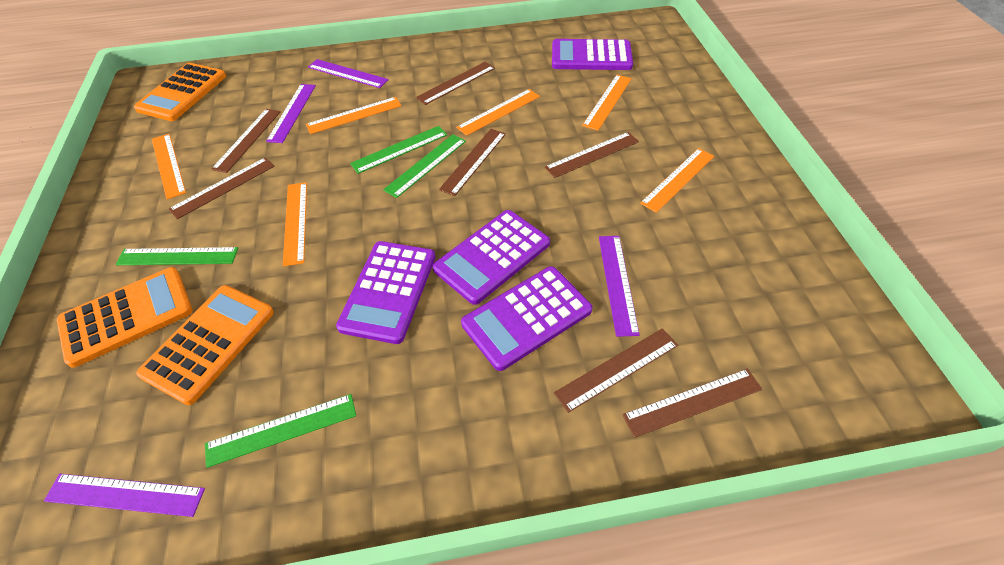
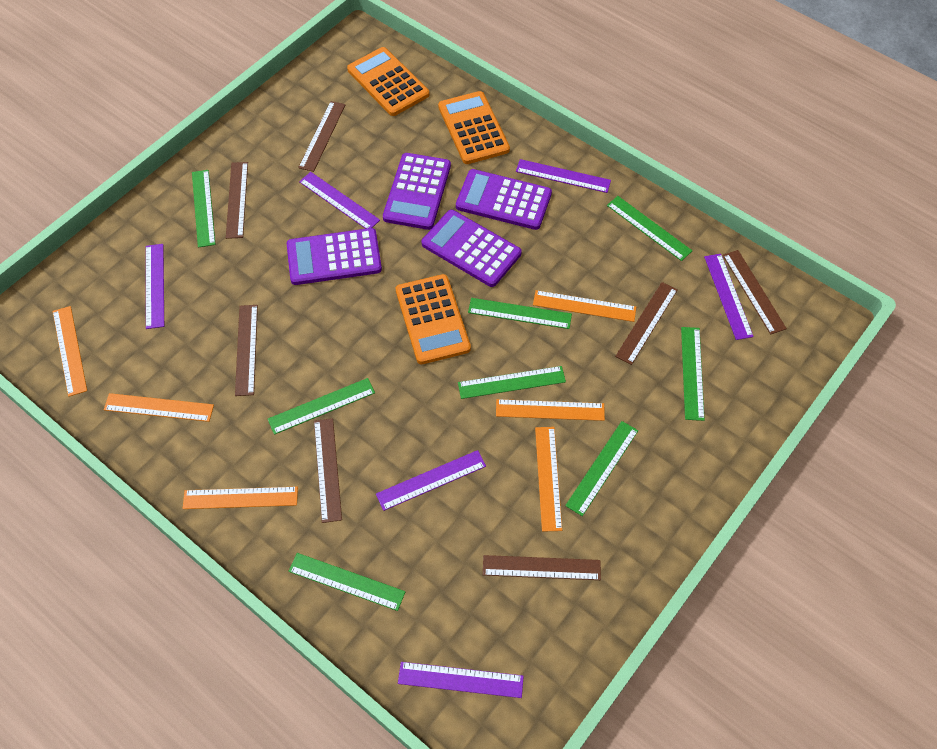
green ruler: [116,247,238,265] [205,394,356,468] [350,126,447,174] [383,134,466,198] = 4 -> [192,170,216,248] [268,378,375,435] [289,553,405,611] [458,366,566,399] [468,298,572,329] [565,421,638,516] [607,196,692,261] [681,327,705,421] = 8
purple ruler: [44,474,205,517] [266,84,316,143] [308,59,388,88] [599,236,640,337] = 4 -> [146,244,164,329] [299,172,380,229] [376,450,486,511] [398,662,524,698] [516,159,611,193] [704,254,754,340] = 6

